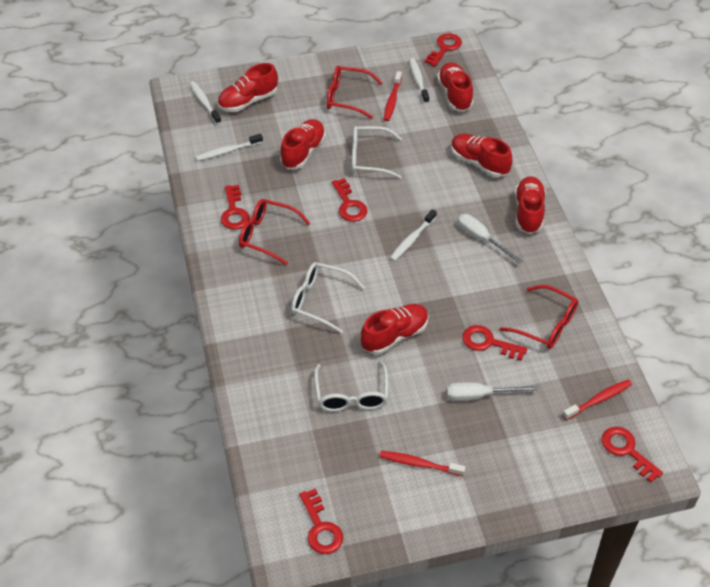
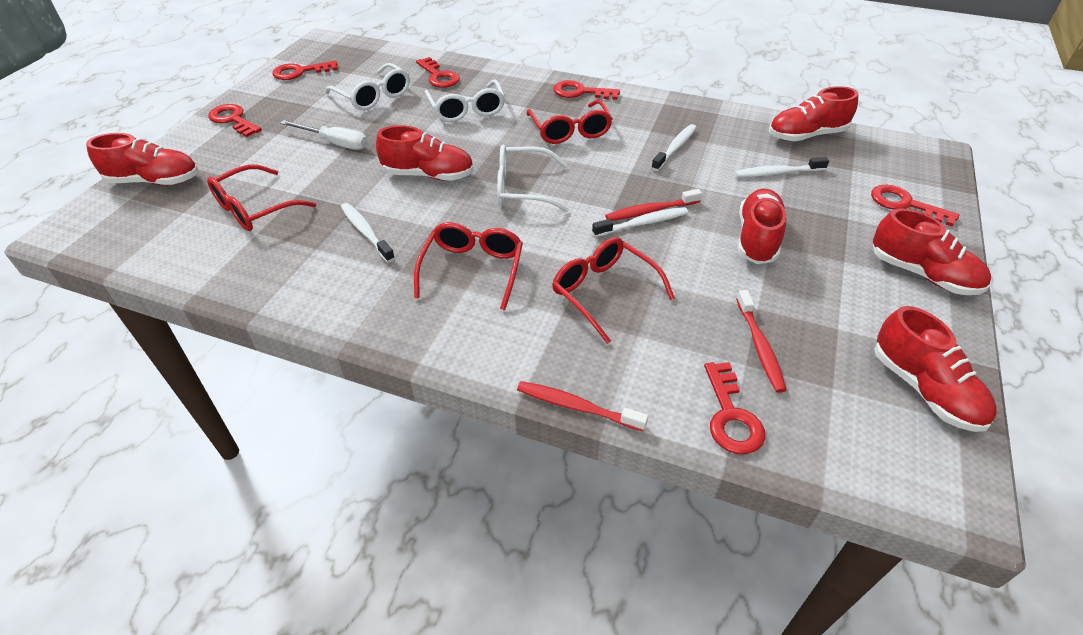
red glasses: [239,199,311,265] [327,66,383,119] [499,285,578,349] = 3 -> [207,164,316,231] [414,222,523,310] [527,100,613,144] [552,237,675,344] = 4
white screwdriver: [447,382,538,401] [458,214,523,264] = 2 -> [280,120,368,150] = 1

